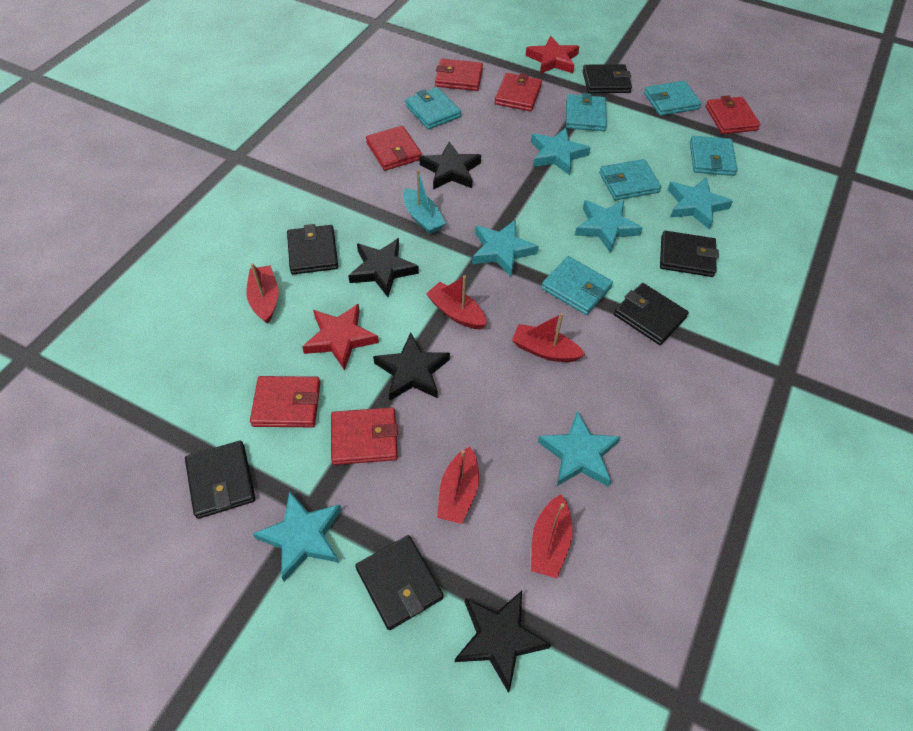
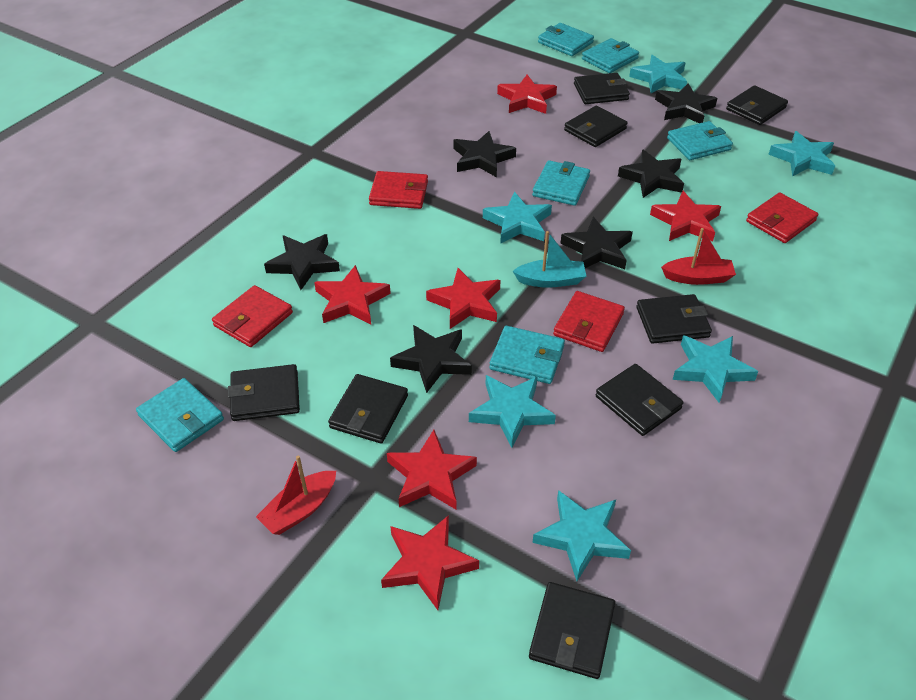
black star: [348,238,419,297] [373,333,450,401] [420,142,481,189] [455,591,551,693] = 4 -> [264,234,340,290] [390,325,472,393] [453,131,516,177] [561,217,633,269] [618,150,684,198] [655,83,717,123] = 6
black wallet: [185,441,255,519] [287,224,338,275] [355,535,444,630] [583,64,632,93] [614,283,689,345] [660,231,719,277] = 6 -> [228,364,300,421] [328,374,408,443] [529,582,615,679] [564,106,628,147] [574,73,630,104] [596,364,683,436] [636,294,712,344] [726,85,788,125] = 8
red boat: [246,263,278,324] [426,275,487,329] [437,447,479,524] [512,313,585,362] [531,495,573,578] = 5 -> [256,456,336,535] [661,228,736,285] = 2
red star: [302,303,379,370] [526,36,579,74] = 2 -> [314,265,391,325] [381,515,479,610] [387,430,477,510] [426,268,501,329] [497,75,557,114] [650,191,721,242] = 6
red wallet: [250,376,320,427] [331,407,398,465] [366,126,422,171] [435,59,483,91] [495,73,542,111] [705,96,760,134] = 6 -> [212,285,293,347] [369,171,428,209] [553,291,625,352] [746,193,818,243] = 4

